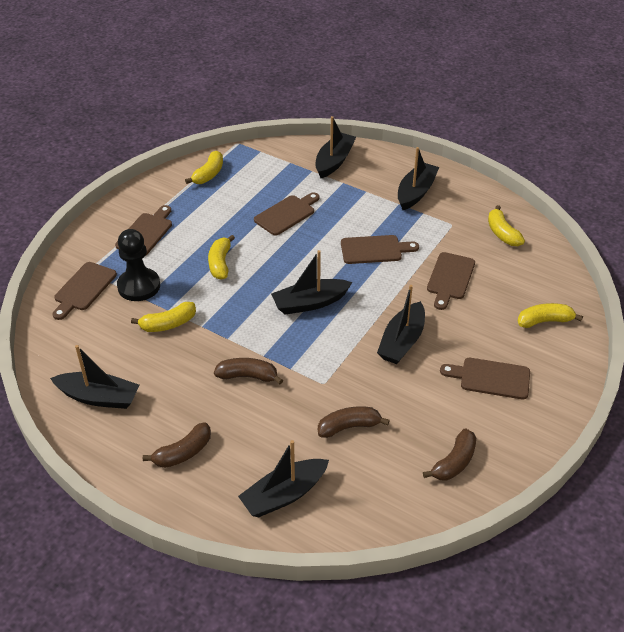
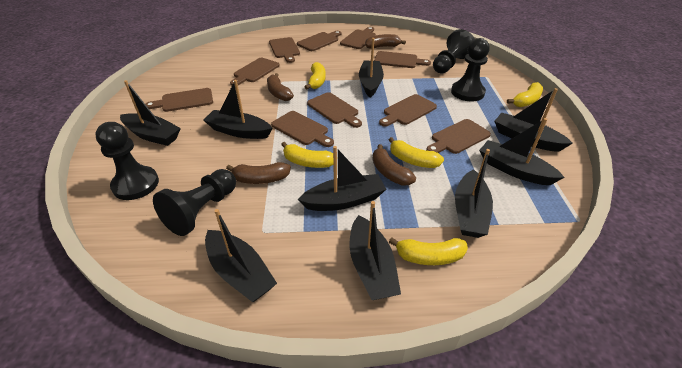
black boat: [50,345,140,409] [238,440,329,517] [271,250,352,315] [315,116,356,178] [377,285,425,364] [398,147,439,210] = 6 -> [120,80,181,146] [204,80,272,139] [205,209,277,302] [298,146,386,211] [350,201,401,300] [359,38,384,97] [455,149,493,238] [479,118,565,185] [494,88,573,152] = 9
black pawn: [117,229,160,301] = 1 -> [95,122,159,200] [153,169,236,236] [433,29,475,73] [451,38,490,101] = 4
brown cutting board: [52,262,117,320] [115,205,172,256] [254,192,320,236] [341,235,419,264] [427,252,475,310] [440,358,530,399] = 6 -> [145,88,213,112] [230,58,280,86] [269,37,300,63] [271,111,334,147] [297,31,342,51] [307,92,362,128] [340,27,376,49] [374,51,431,68] [379,94,437,127] [426,119,491,154] = 10

